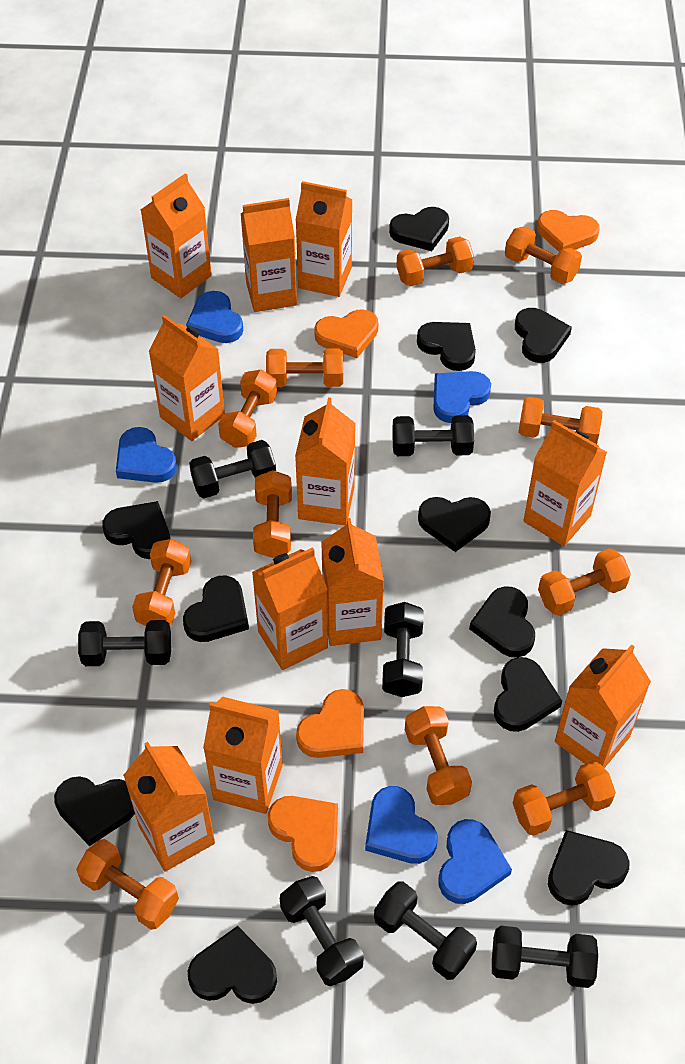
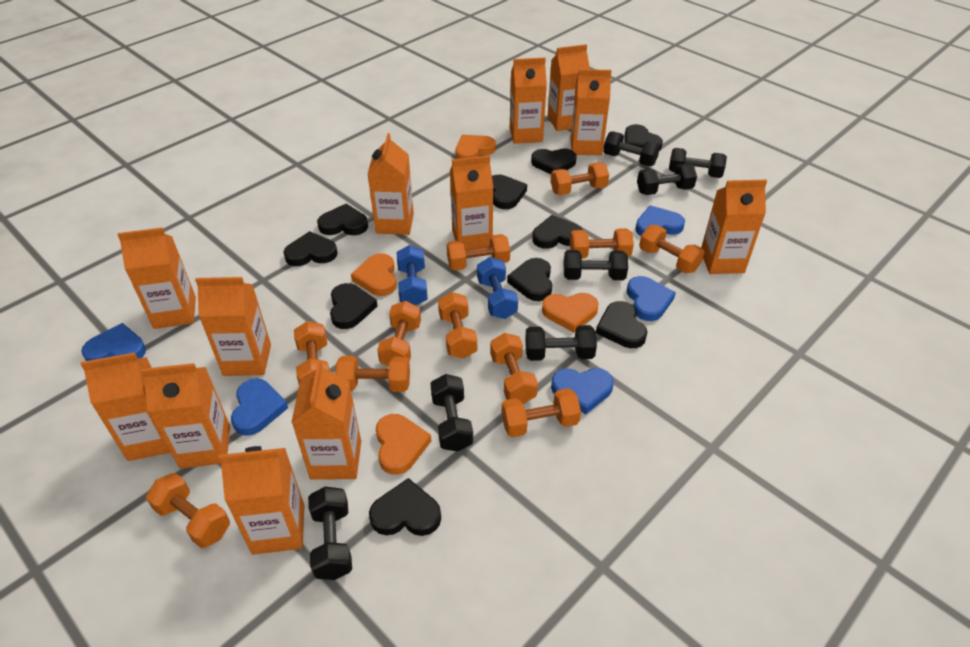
black heart: [54,776,135,846] [102,501,170,559] [183,575,249,642] [188,926,277,1004] [389,207,449,251] [417,322,476,371] [418,497,491,552] [469,586,535,658] [494,657,562,732] [515,308,572,363] [548,830,629,906] = 11 -> [283,231,338,266] [317,204,368,235] [330,283,377,329] [369,478,441,536] [492,175,527,209] [507,258,552,301] [531,149,577,174] [532,215,583,249] [596,301,647,348] [625,124,663,151] = 10
blue dumbbell: none = 0 -> [397,245,428,305] [477,257,518,319] = 2
orange carton: [123,742,215,872] [141,173,212,298] [148,315,225,441] [203,697,283,814] [241,198,297,312] [252,547,328,670] [295,397,355,525] [296,181,353,297] [321,518,384,646] [524,420,607,546] [555,644,651,768] = 11 -> [81,353,171,461] [117,227,196,329] [141,363,230,469] [195,277,271,376] [218,446,305,555] [292,361,361,480] [368,133,414,235] [450,155,493,250] [510,58,547,144] [548,44,590,131] [571,69,611,155] [701,180,767,274] = 12

